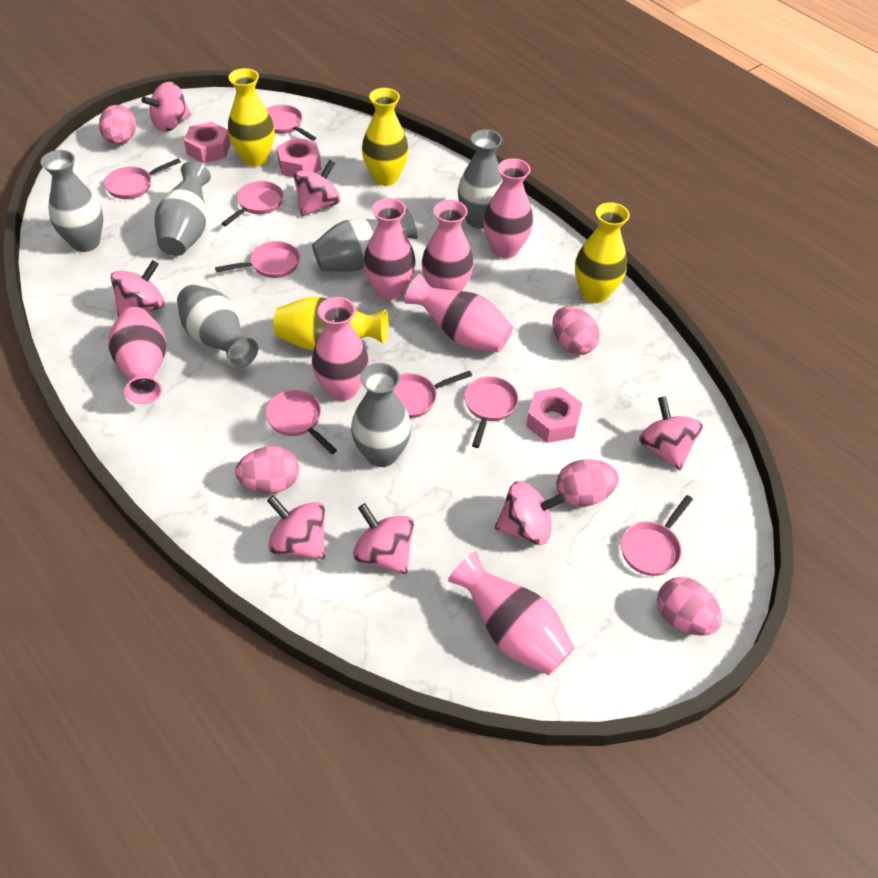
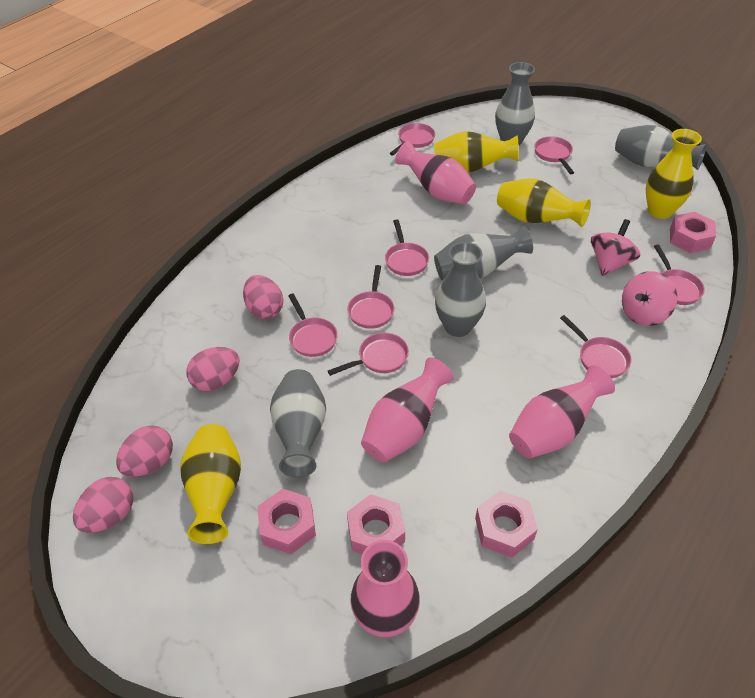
grey vase: [41,150,103,252] [155,162,211,256] [177,285,258,368] [312,209,418,272] [351,363,411,467] [458,129,503,229] = 6 -> [270,369,326,478] [434,226,533,280] [435,242,486,337] [495,62,535,146] [615,125,707,170] = 5
pink egg: [99,105,136,145] [235,446,299,493] [552,306,600,355] [556,459,619,507] [657,577,722,636] = 5 -> [73,477,133,533] [116,425,173,477] [186,347,239,391] [243,275,283,319] = 4
pink nut: [184,122,231,163] [277,137,321,178] [526,387,583,443] = 3 -> [257,489,316,554] [347,494,405,554] [475,491,538,558] [670,212,716,253] = 4
pink spinning top: [111,260,164,317] [142,82,191,132] [267,495,325,560] [294,160,340,216] [353,503,414,574] [495,481,566,545] [639,396,703,470] = 7 -> [591,219,640,276] [622,271,677,326] = 2
pink vase: [108,307,166,404] [312,297,369,401] [363,198,415,300] [404,274,513,353] [422,200,474,291] [448,551,574,676] [483,158,533,259] = 7 -> [350,540,420,637] [361,357,454,463] [395,141,476,204] [509,365,615,459] = 4

